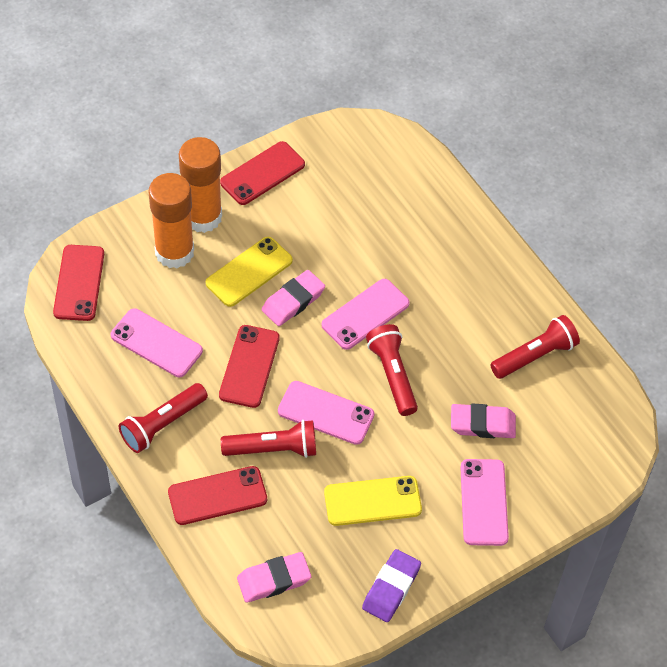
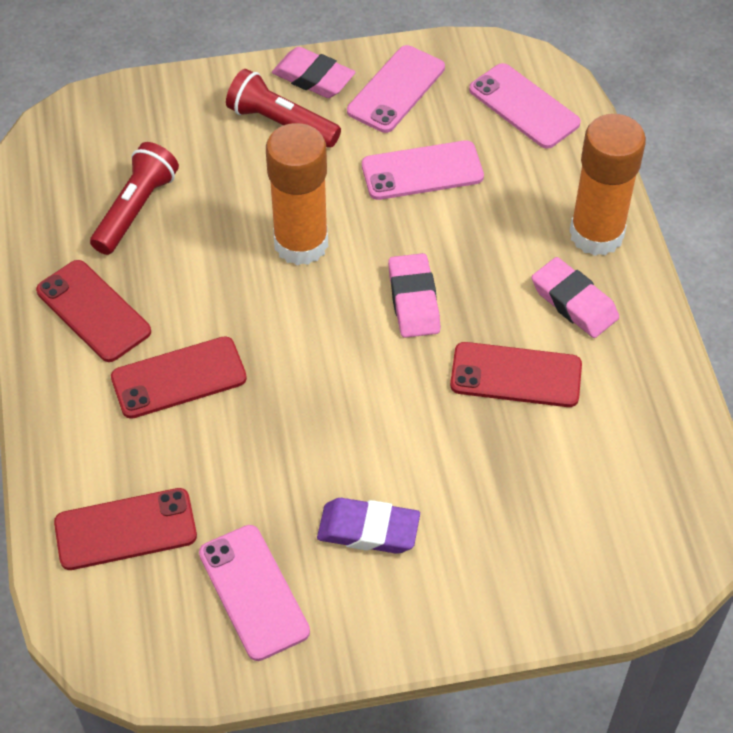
red flashlight: [118,383,208,453] [221,420,316,458] [366,324,418,416] [490,315,580,379] = 4 -> [90,142,179,255] [226,69,341,148] = 2
yellow phone: [206,237,293,307] [324,476,422,526] = 2 -> none = 0

